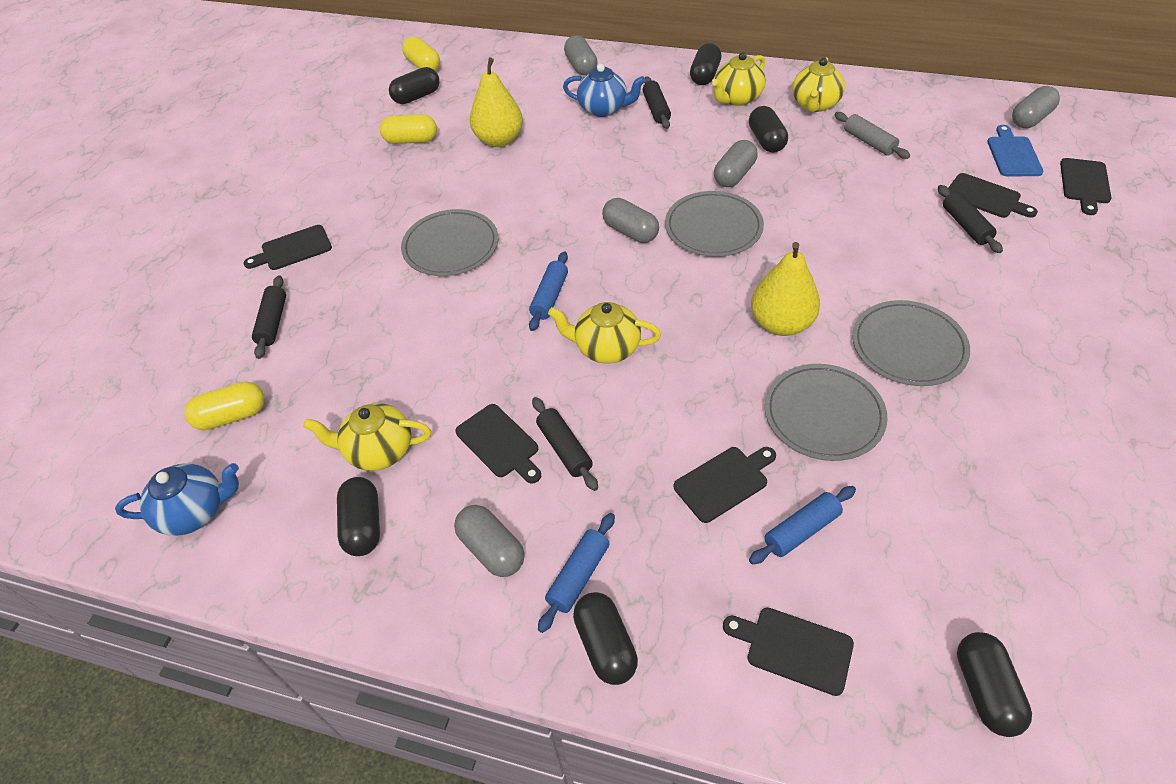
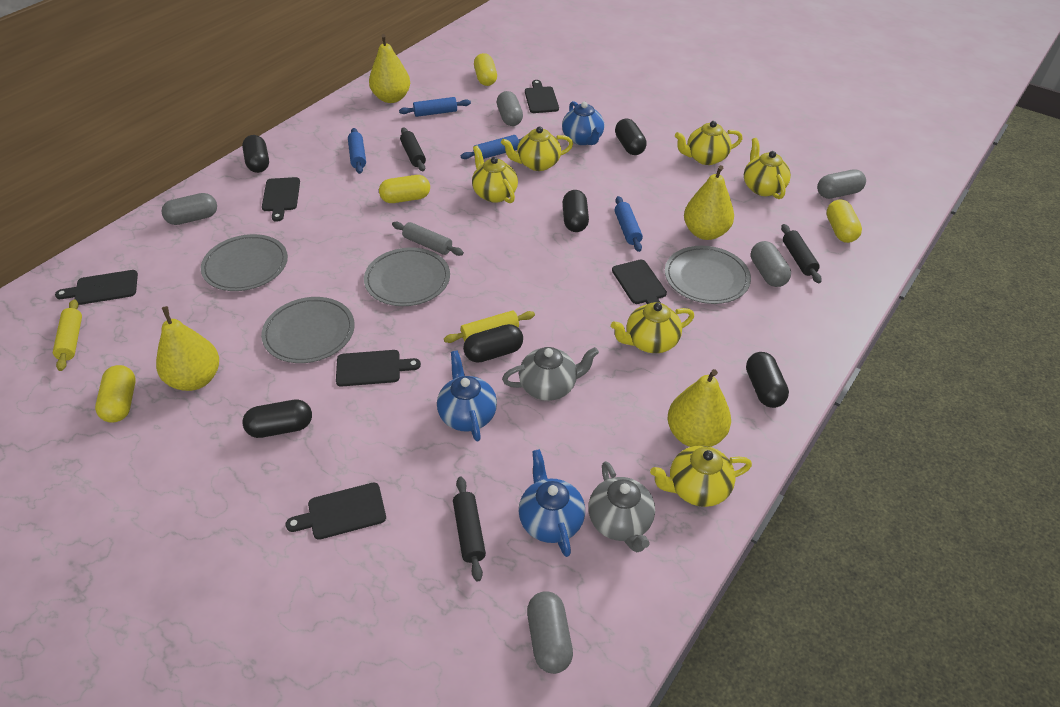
black rolling pin: [252,275,286,359] [532,397,598,491] [643,76,671,129] [938,185,1003,253] = 4 -> [400,127,426,171] [453,477,486,582] [781,224,822,283] = 3
blue cutting board: [987,125,1044,176] = 1 -> none = 0
blue rolling pin: [529,251,568,331] [538,513,615,633] [749,486,856,565] = 3 -> [348,128,366,174] [399,97,471,117] [461,135,522,159] [615,196,643,252] = 4
blue teapot: [115,463,239,536] [563,64,646,117] = 2 -> [437,350,497,441] [519,449,585,557] [562,101,604,145] = 3
grey teapot: none = 0 -> [502,347,599,401] [588,461,655,552] = 2
yellow capsule: [184,381,265,430] [380,114,437,144] [402,36,440,71] = 3 -> [95,365,136,423] [379,175,430,203] [474,53,497,86] [826,199,862,243] = 4
yellow pear: [470,58,523,147] [751,242,820,336] = 2 -> [156,306,219,391] [369,34,410,103] [668,369,731,447] [684,165,734,240] = 4
yellow rolling pin: none = 0 -> [53,299,82,371] [444,311,535,343] = 2
yellow teapot: [303,403,431,471] [548,302,661,364] [712,52,766,106] [792,57,845,112] = 4 -> [472,145,518,203] [501,126,573,171] [611,302,694,353] [650,445,752,507] [675,121,743,165] [744,138,791,199] = 6

